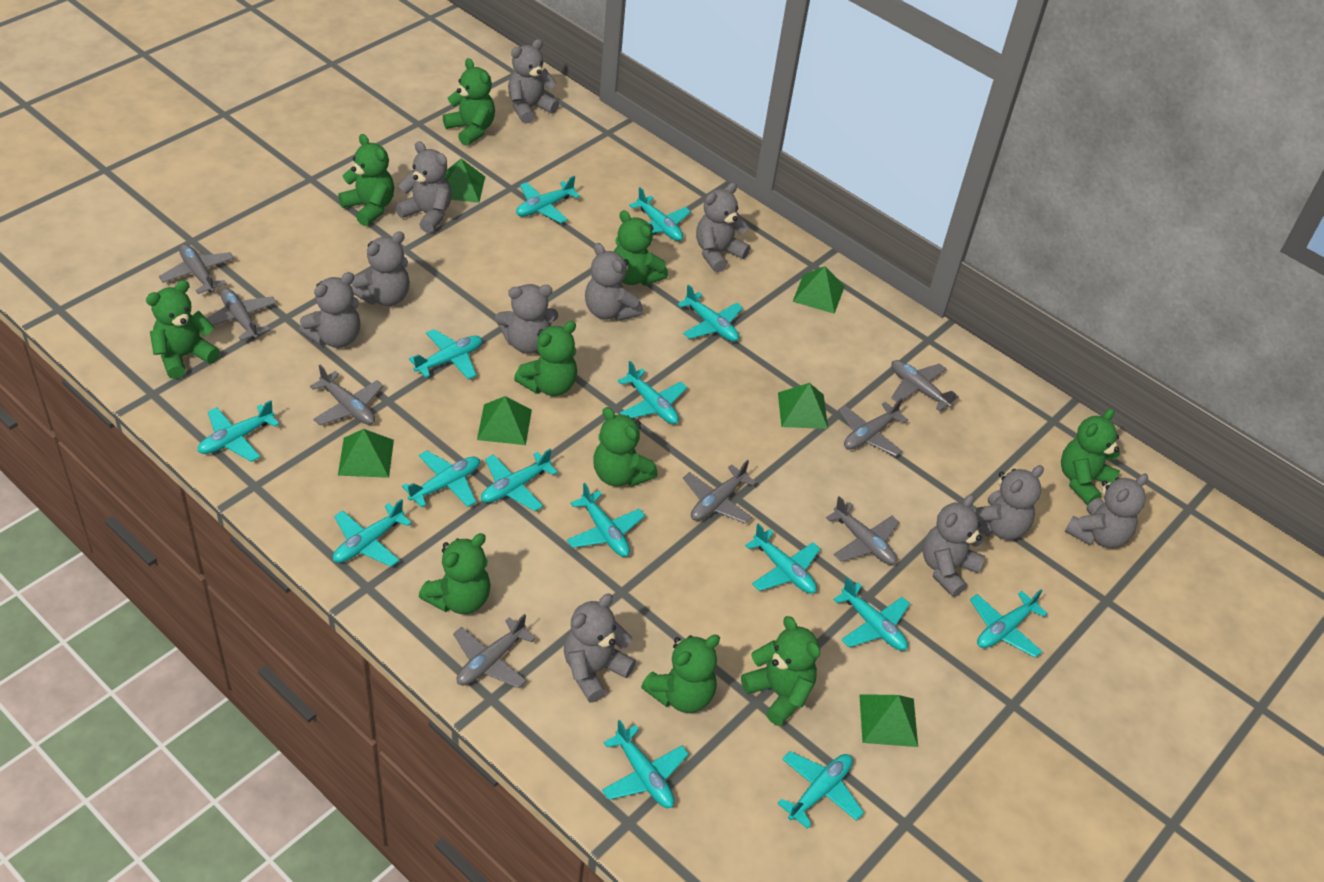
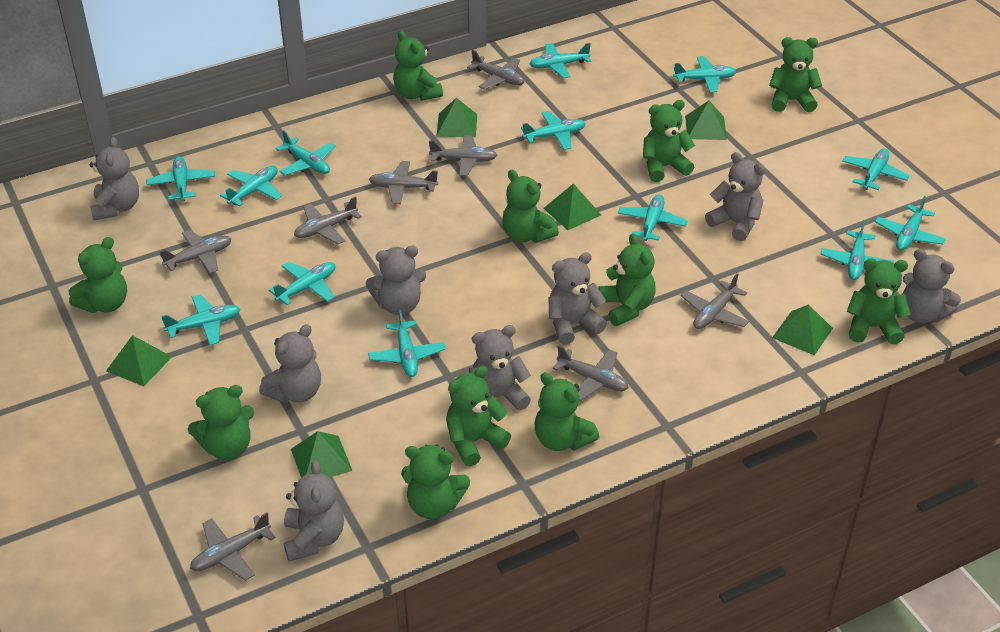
green teddy bear: [146,280,220,379] [338,134,394,226] [419,533,491,614] [443,58,495,146] [514,321,577,396] [593,407,658,487] [614,210,668,286] [641,635,720,713] [741,616,820,726] [1061,408,1120,505] = 10 -> [69,237,127,313] [188,385,254,460] [393,31,443,101] [401,445,470,519] [446,366,511,466] [503,169,559,243] [534,372,599,451] [599,233,656,326] [643,100,695,182] [769,37,822,112] [847,258,911,345] = 11
grey teddy bear: [299,272,360,348] [351,231,410,306] [395,141,452,233] [495,284,558,354] [508,39,559,124] [564,594,636,702] [585,243,643,321] [696,182,750,272] [922,494,985,597] [971,465,1044,540] [1065,473,1148,548] = 11 -> [90,137,139,220] [259,324,321,403] [284,460,344,562] [366,246,426,315] [469,325,531,410] [548,252,607,344] [705,152,766,241] [903,249,961,323] = 8
turquoise plane: [198,400,279,462] [333,499,412,567] [402,451,480,508] [409,329,482,380] [481,449,558,511] [516,176,580,223] [567,483,645,557] [602,720,689,808] [618,361,687,424] [629,187,691,241] [677,285,743,341] [745,523,820,594] [777,751,864,829] [833,577,910,651] [970,589,1048,658] = 15 -> [146,156,215,201] [161,294,240,345] [220,166,282,206] [269,262,335,305] [276,130,336,175] [368,309,445,377] [521,111,586,150] [530,43,591,78] [618,194,688,241] [673,56,737,93] [821,220,894,280] [842,149,910,190] [875,196,946,251] = 13

